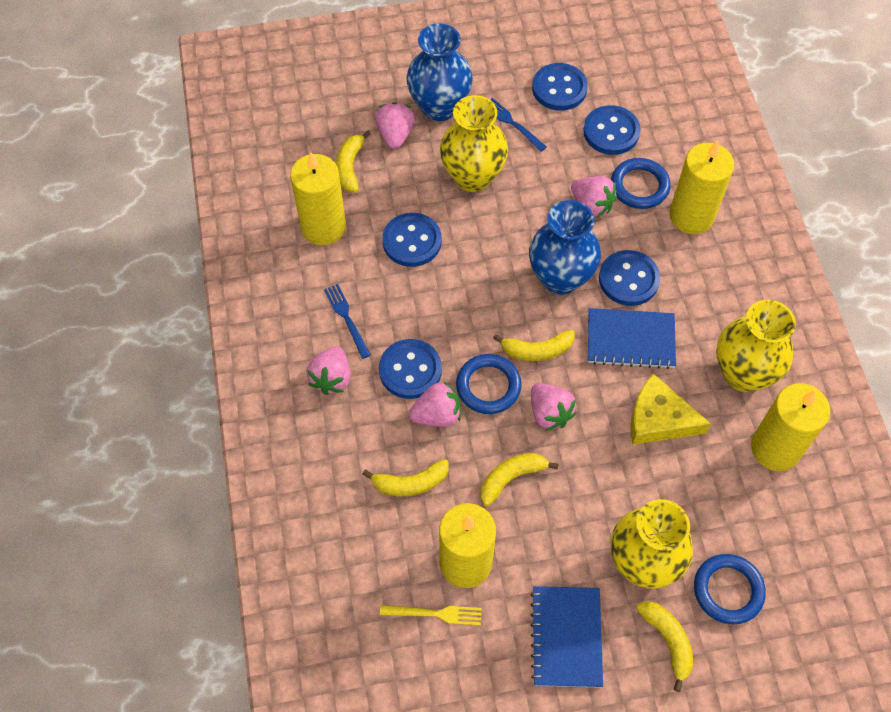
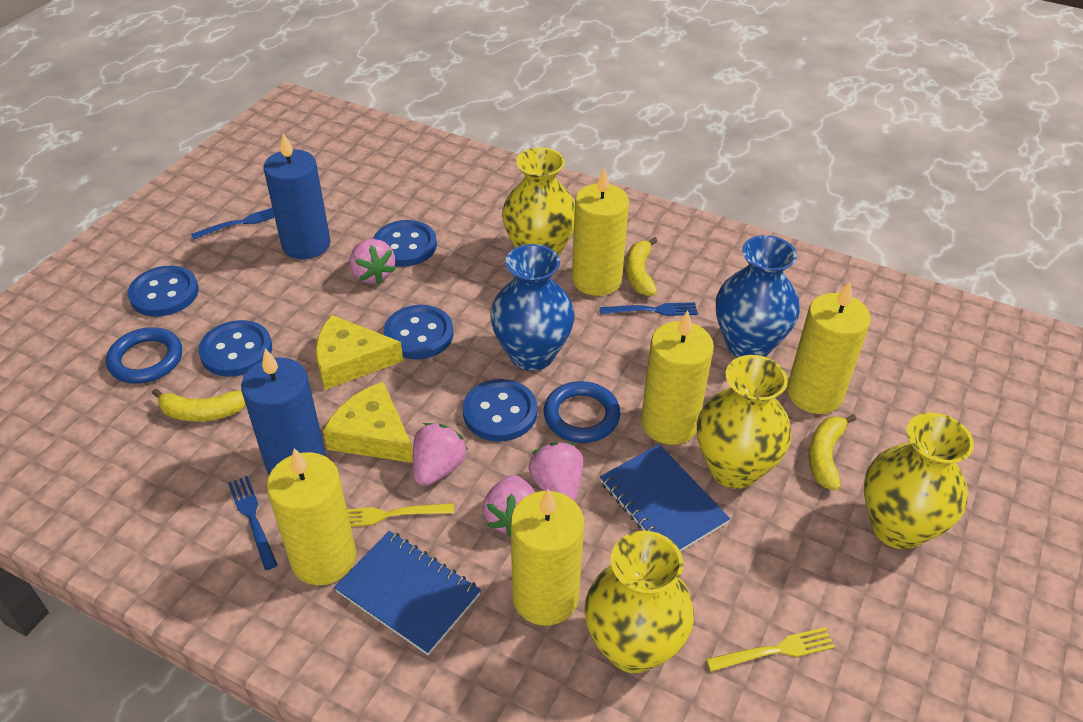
blue candle: none = 0 -> [241,348,326,475] [263,133,331,259] = 2
blue fork: [324,284,371,359] [491,98,547,152] = 2 -> [191,208,275,240] [228,476,277,570] [599,302,698,316] = 3
blue ring: [456,354,521,414] [611,158,671,209] [694,554,766,624] = 3 -> [106,327,182,384] [544,381,620,443] = 2
pink strawberry: [307,346,351,395] [375,102,415,149] [409,381,461,427] [531,383,577,431] [571,176,617,217] = 5 -> [350,239,396,285] [413,423,468,486] [483,475,535,537] [528,442,583,501] = 4
yellow banana: [336,131,371,193] [362,459,448,496] [481,453,559,506] [493,330,575,361] [636,601,693,692] = 5 -> [152,388,246,421] [626,237,657,296] [808,414,856,491] = 3
yellow candle: [290,152,346,245] [439,503,496,588] [669,140,734,234] [751,383,830,471] = 4 -> [267,448,356,585] [511,489,584,626] [572,168,629,296] [641,310,714,445] [787,281,871,414] = 5
yellow cheese: [630,374,711,445] = 1 -> [316,315,403,390] [323,382,413,463] = 2
yellow fork: [380,605,482,626] = 1 -> [347,503,454,527] [706,627,835,672] = 2
yellow vase: [440,95,508,192] [611,499,693,589] [716,300,796,392] = 3 -> [502,147,575,256] [584,531,694,673] [697,355,791,489] [864,413,974,549] = 4

